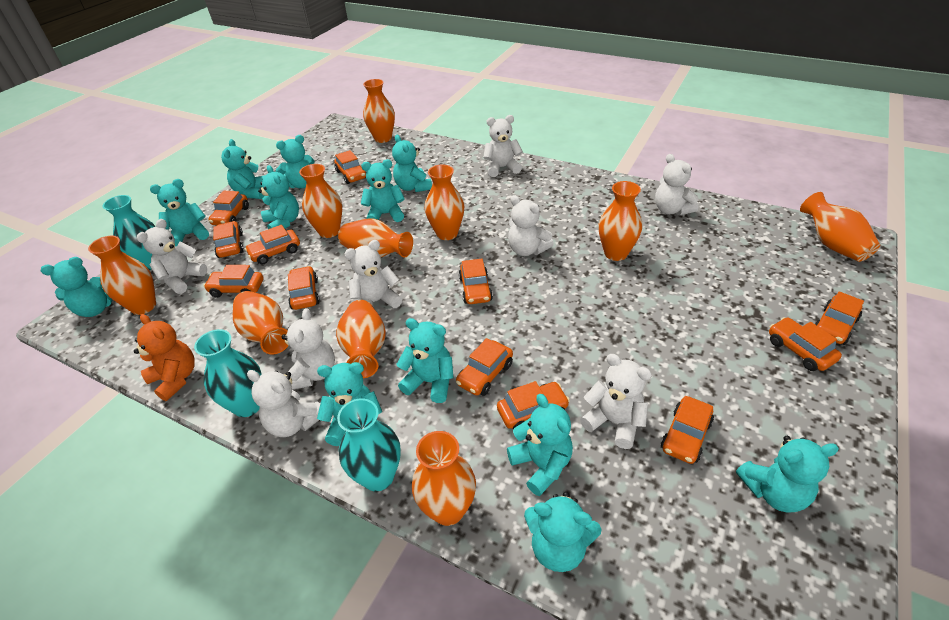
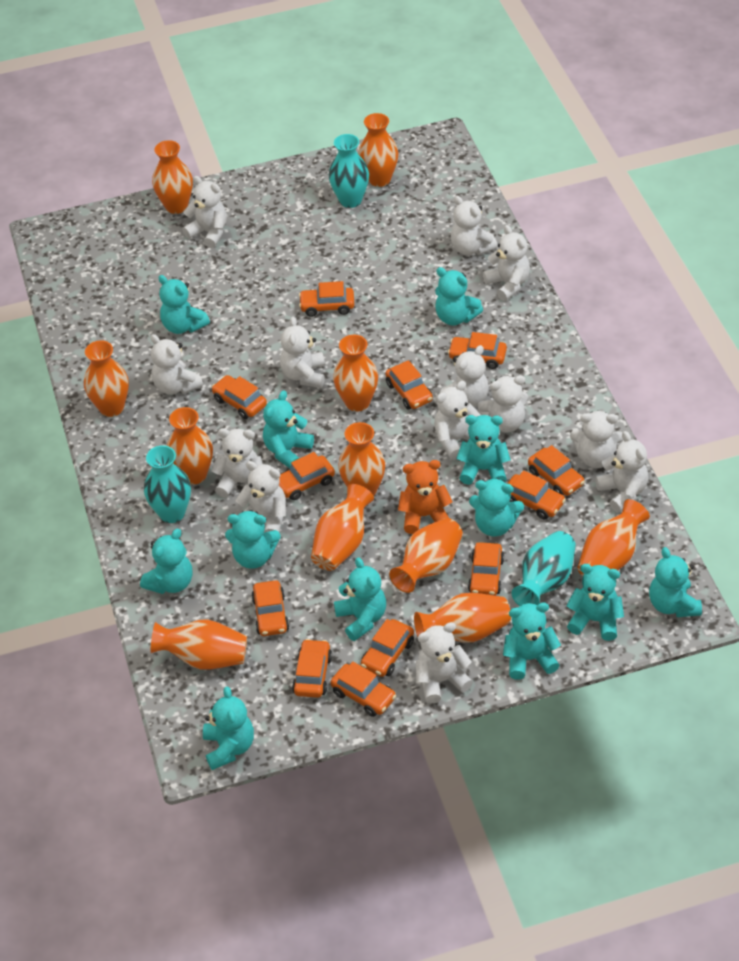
orange vase: [88,236,156,315] [233,291,289,355] [299,164,342,238] [336,300,386,378] [338,219,413,258] [363,79,395,143] [412,431,476,526] [425,164,464,240] [599,181,642,261] [800,192,880,262] = 10 -> [84,340,129,417] [151,619,247,670] [152,140,193,214] [167,407,213,485] [311,484,374,571] [333,335,378,412] [338,422,385,496] [358,113,398,187] [389,518,463,593] [414,593,511,643] [577,499,650,576] = 11
white teddy bear: [137,219,207,294] [247,370,320,437] [281,308,335,390] [344,240,402,308] [483,115,523,177] [508,195,554,256] [580,354,652,449] [655,154,699,216] = 8 -> [151,334,203,395] [183,176,227,248] [212,428,263,498] [235,461,286,533] [280,317,325,388] [416,622,473,704] [434,381,481,460] [440,345,489,407] [451,196,498,255] [477,375,529,433] [483,225,530,301] [570,411,623,468] [595,431,649,512] = 13

